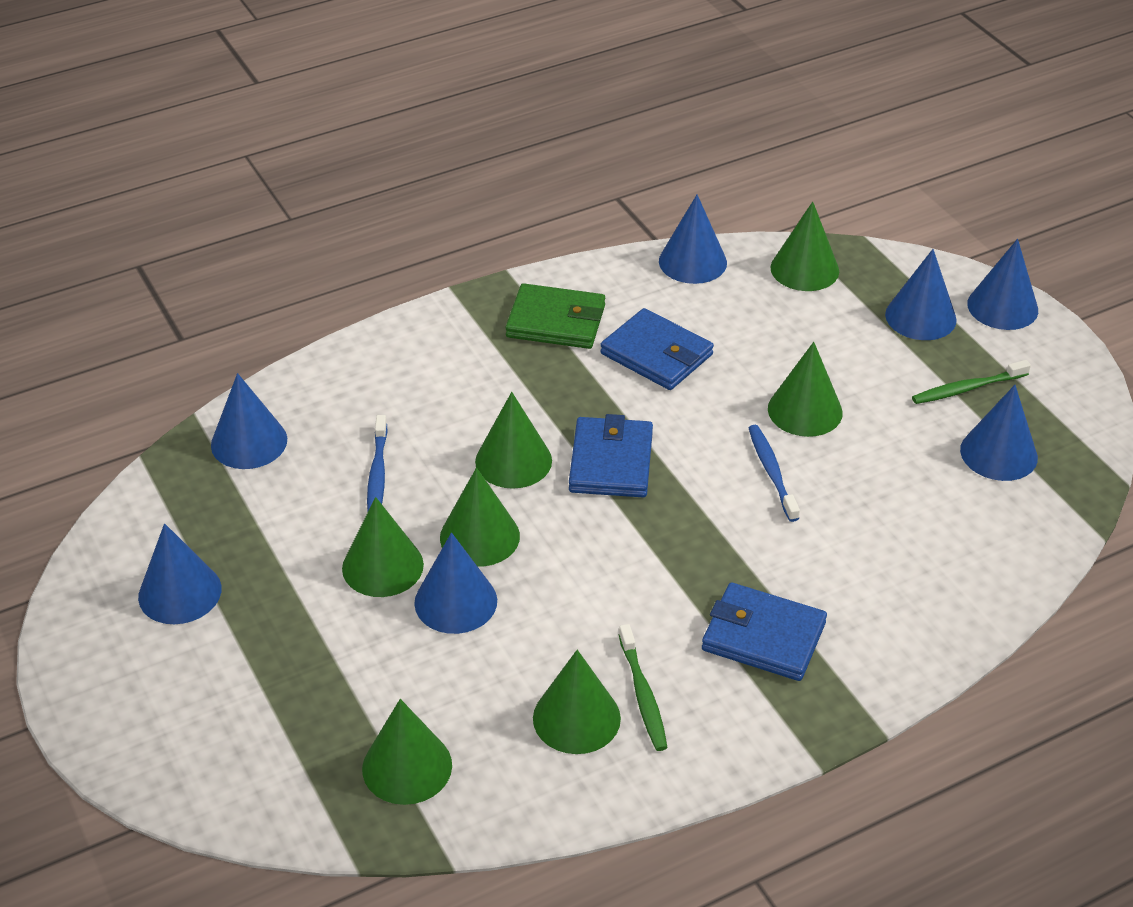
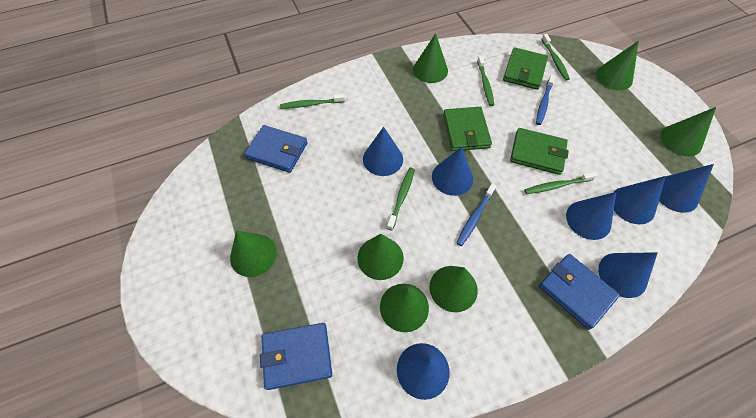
green toothbrush: [619,624,668,751] [912,360,1031,404] = 2 -> [280,94,345,109] [387,168,415,230] [477,56,494,106] [524,172,597,194] [541,34,570,81] = 5
green wallet: [505,283,605,349] = 1 -> [443,107,492,151] [503,47,548,90] [510,128,569,175] = 3

